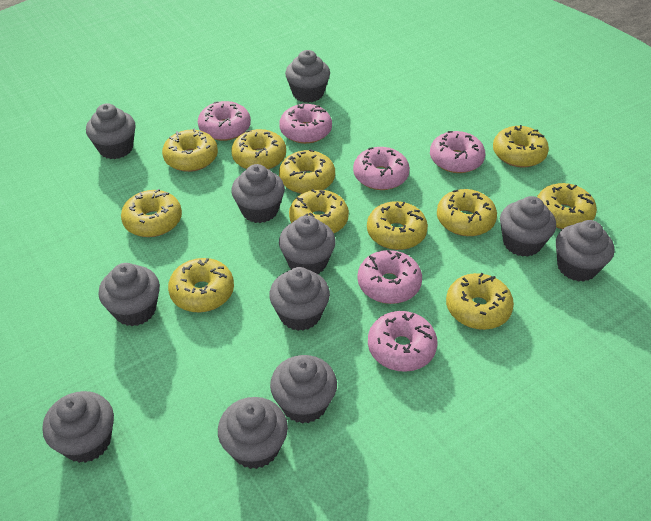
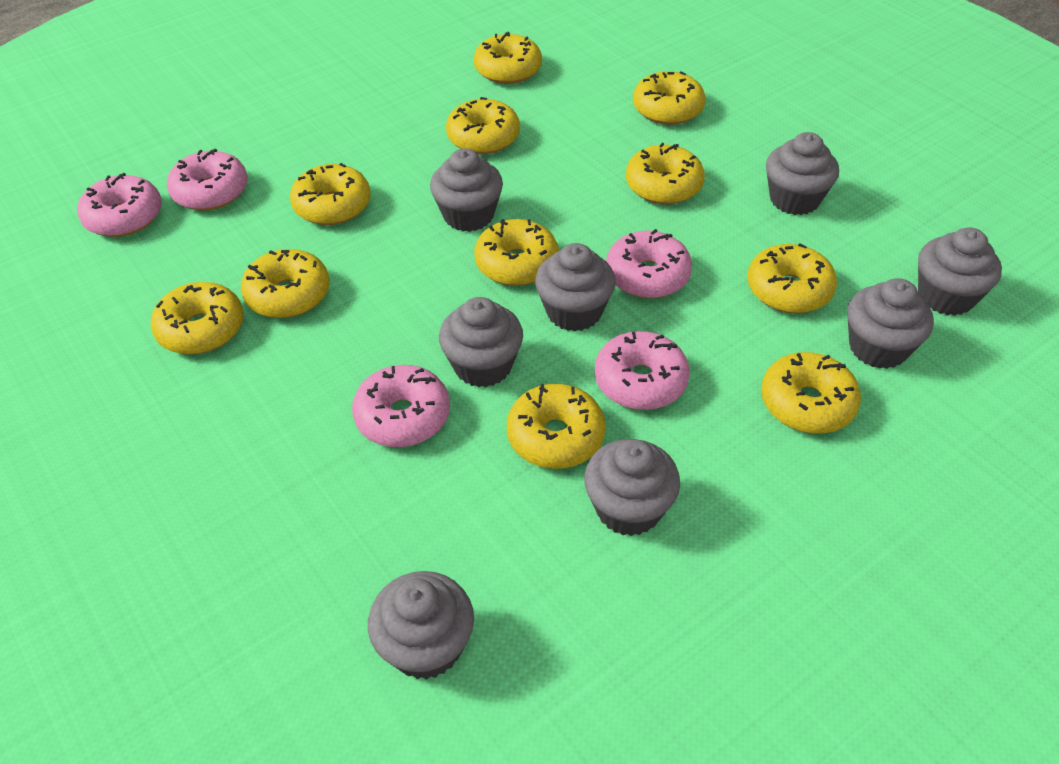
grey cupcake: [42,391,114,463] [86,103,135,159] [99,263,160,326] [218,397,288,469] [231,164,285,223] [269,267,330,331] [270,355,337,424] [279,215,336,274] [285,50,330,103] [500,196,556,257] [556,220,614,282] = 11 -> [368,571,474,680] [430,148,503,232] [439,297,523,388] [535,243,616,331] [584,439,680,536] [766,132,839,215] [847,278,934,369] [918,227,1002,316] = 8
pink donut: [198,101,251,141] [279,103,332,144] [353,147,410,190] [357,250,422,304] [368,311,437,372] [430,131,485,173] = 6 -> [77,173,162,237] [167,149,248,211] [352,365,450,447] [595,331,690,410] [606,229,692,298] = 5

